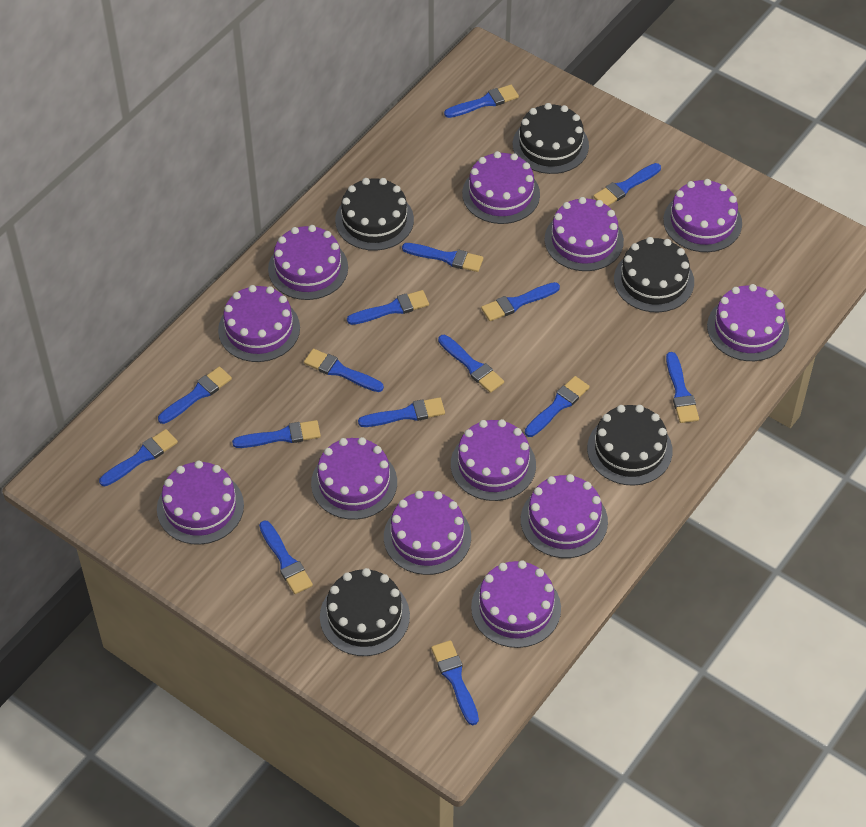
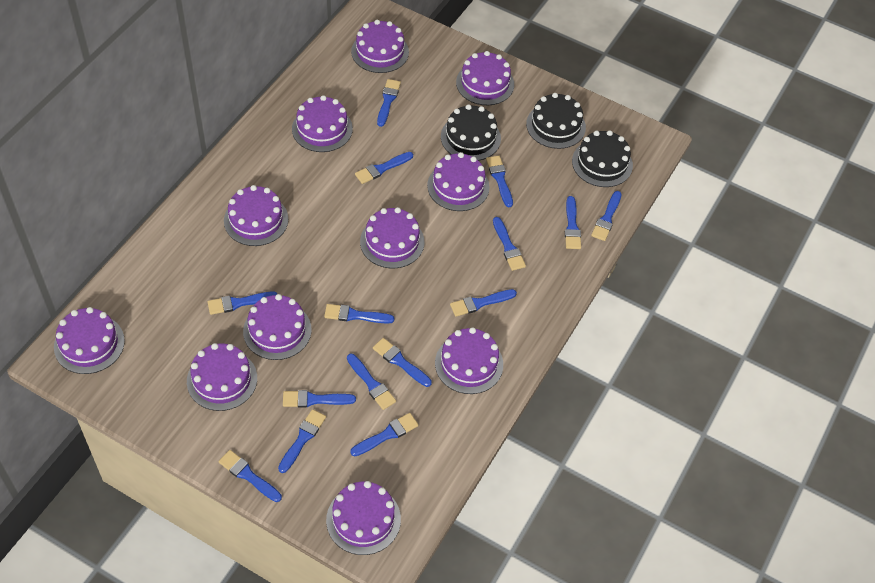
black cake: [320,568,410,656] [335,178,414,251] [513,103,589,174] [587,405,673,486] [614,237,694,312] = 5 -> [441,104,501,161] [526,93,586,149] [572,130,633,187] = 3
purple cake: [157,460,244,545] [218,285,300,362] [268,225,348,300] [311,437,397,520] [384,491,471,575] [451,419,536,501] [462,151,540,224] [471,560,561,648] [521,474,608,558] [545,197,624,271] [663,179,742,252] [707,284,789,361] = 12 -> [54,307,125,374] [187,343,257,411] [224,185,288,246] [243,294,312,360] [292,95,353,152] [326,481,401,555] [351,20,409,73] [360,207,425,268] [427,152,490,211] [435,327,503,394] [456,51,514,105] = 11

